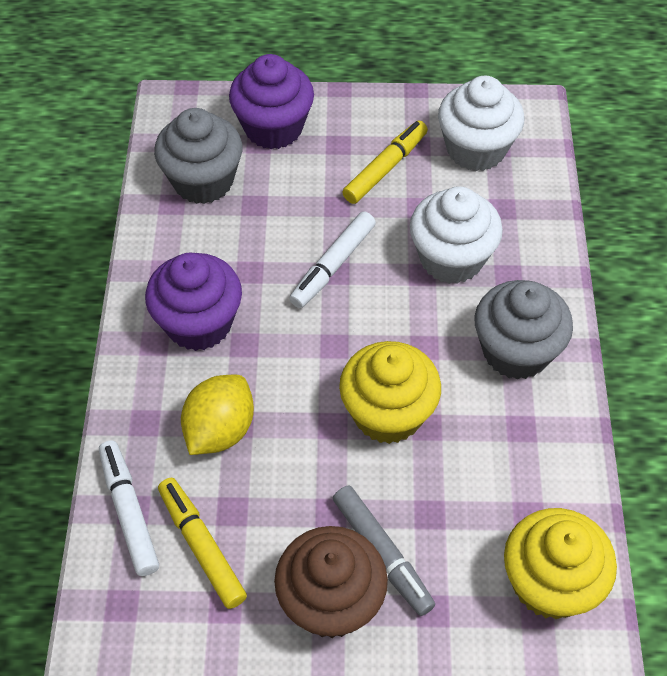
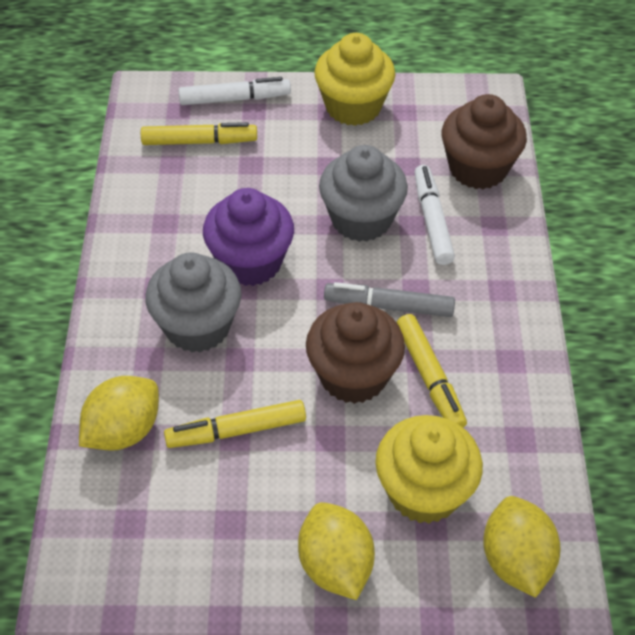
brown cupcake: [274,526,388,638] = 1 -> [306,302,405,404] [441,94,527,189] = 2
purple cupcake: [145,253,242,351] [229,54,314,149] = 2 -> [203,188,294,286] = 1
white cupcake: [410,186,503,284] [438,76,524,171] = 2 -> none = 0
yellow lemon: [181,375,254,455] = 1 -> [79,376,159,451] [298,502,375,600] [483,496,561,598] = 3
yellow marker: [158,478,247,609] [342,121,428,204] = 2 -> [141,122,257,145] [164,400,306,448] [396,314,467,428] = 3

